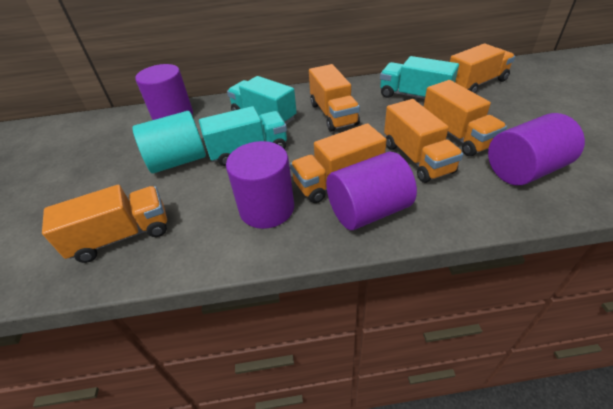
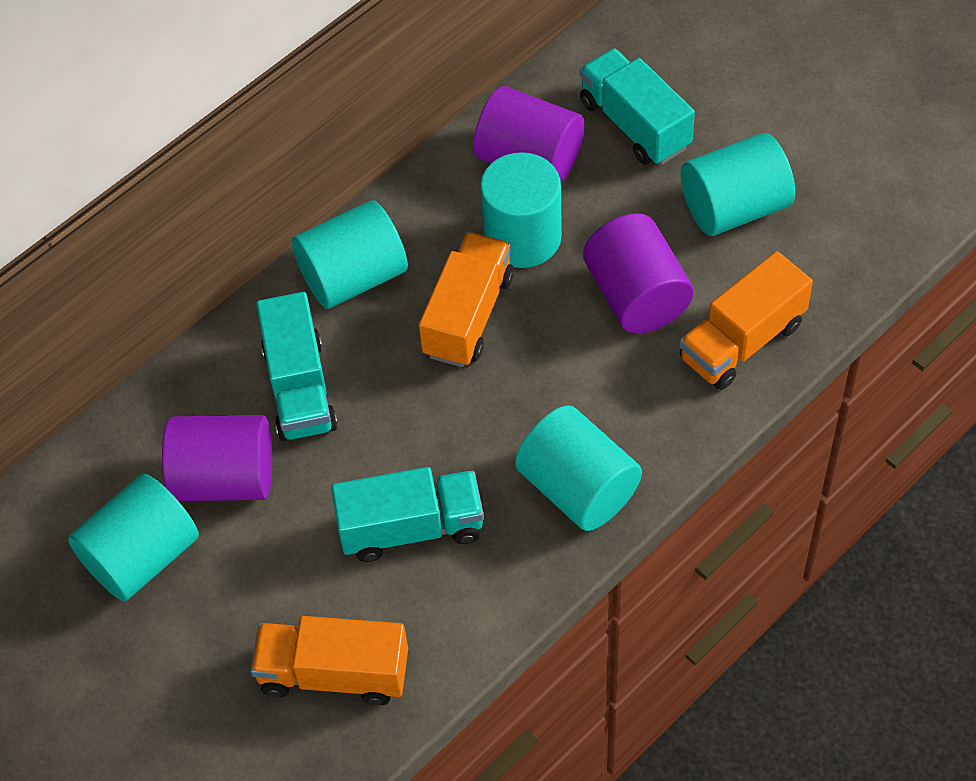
orange truck: [42,185,167,263] [290,123,387,203] [309,64,360,131] [384,99,463,183] [424,80,507,156] [450,43,515,93] = 6 -> [250,616,408,705] [419,232,514,367] [679,251,813,390] = 3
purple cylinder: [135,64,193,120] [226,141,294,229] [326,152,417,230] [488,113,585,185] = 4 -> [162,415,272,501] [473,86,584,183] [583,213,694,334] = 3
turquoise cylinder: [132,111,206,173] = 1 -> [68,474,199,602] [292,200,408,309] [480,152,562,268] [515,405,642,531] [681,133,795,236] = 5

